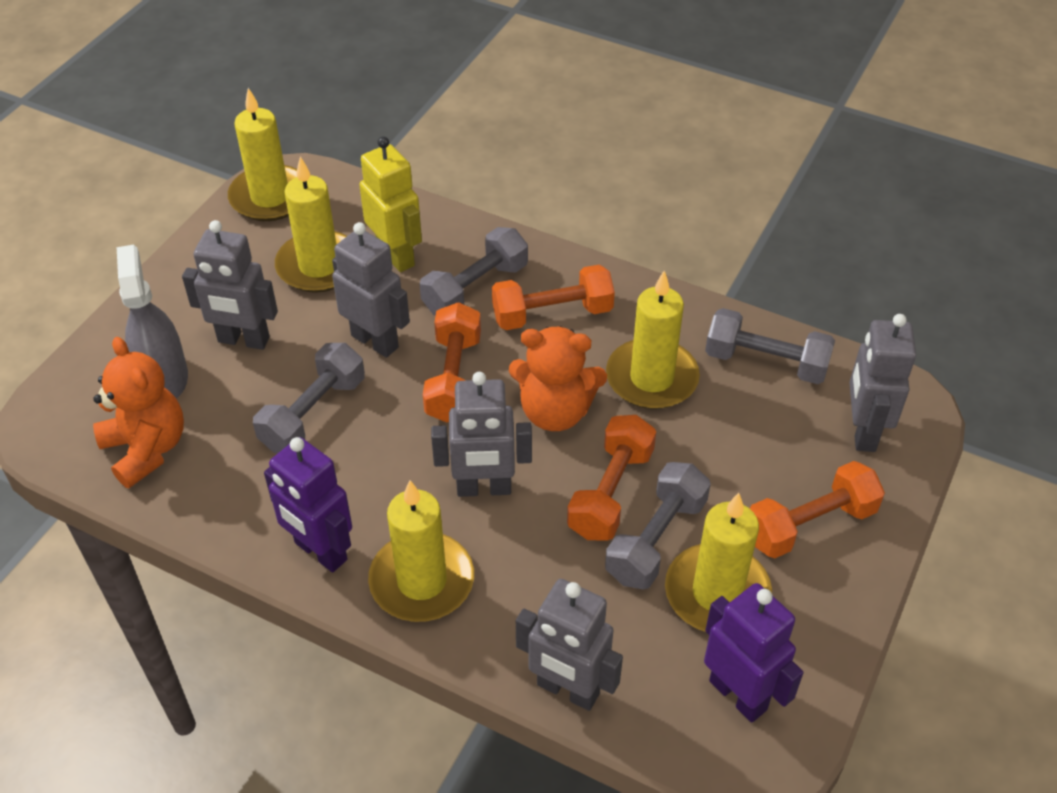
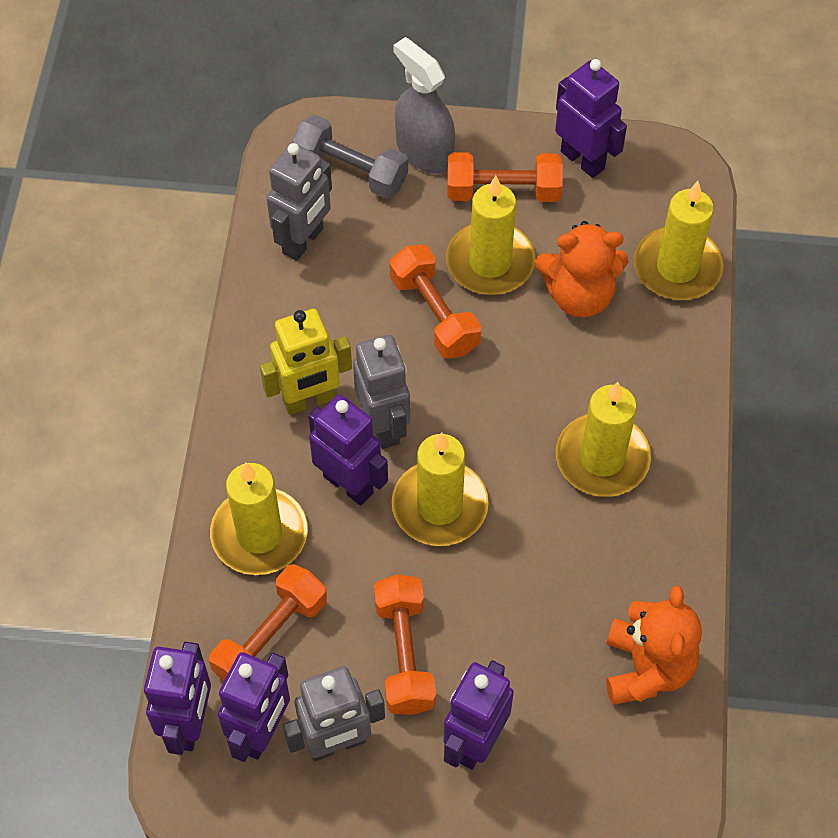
grey dumbbell: [253,343,365,453] [420,227,528,316] [605,462,711,589] [705,308,835,384] = 4 -> [292,115,408,199] = 1
grey robot: [182,220,278,350] [332,222,410,358] [431,372,532,497] [516,579,623,711] [849,314,916,452] = 5 -> [267,143,332,261] [283,666,385,761] [353,335,410,449] = 3
purple robot: [264,437,352,572] [704,583,803,723] = 2 -> [144,642,211,755] [218,652,290,762] [308,394,388,506] [443,660,514,769] [555,59,627,178] = 5

